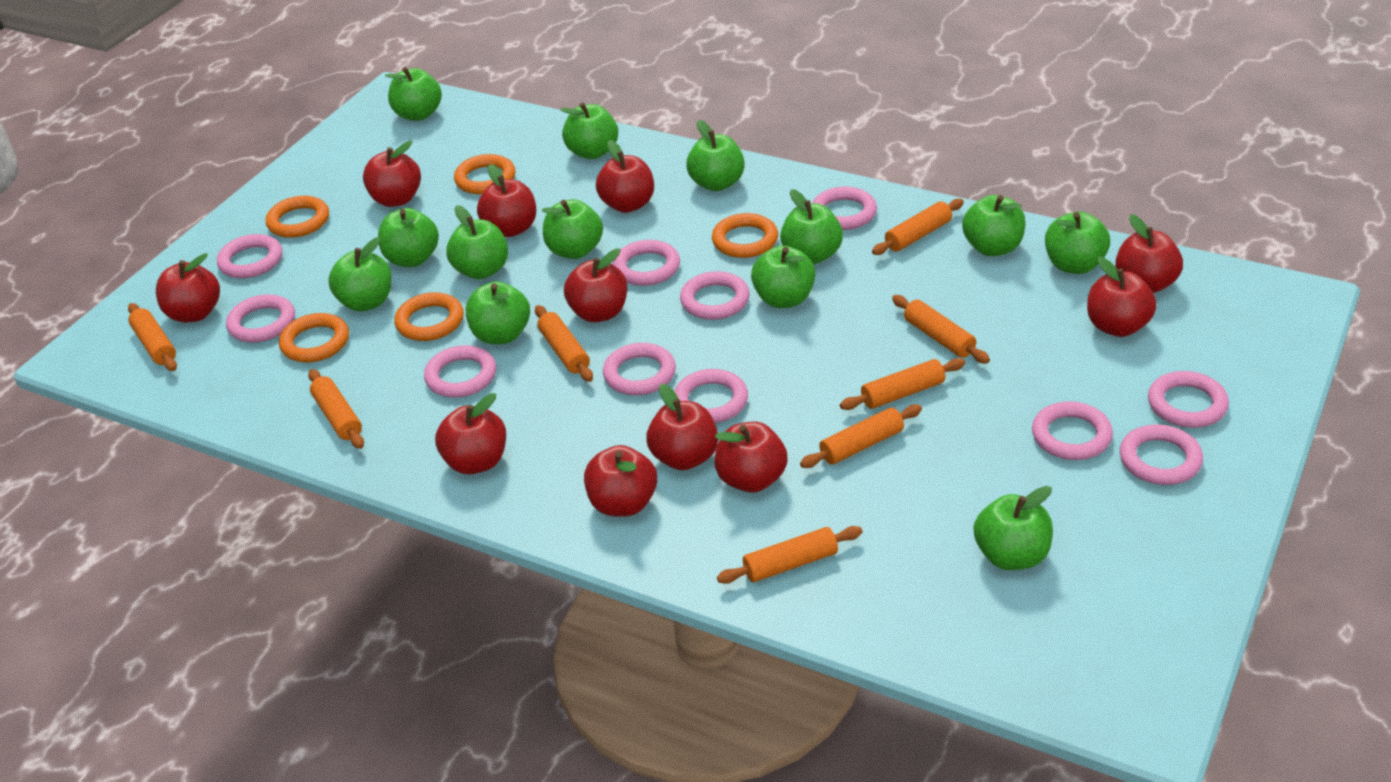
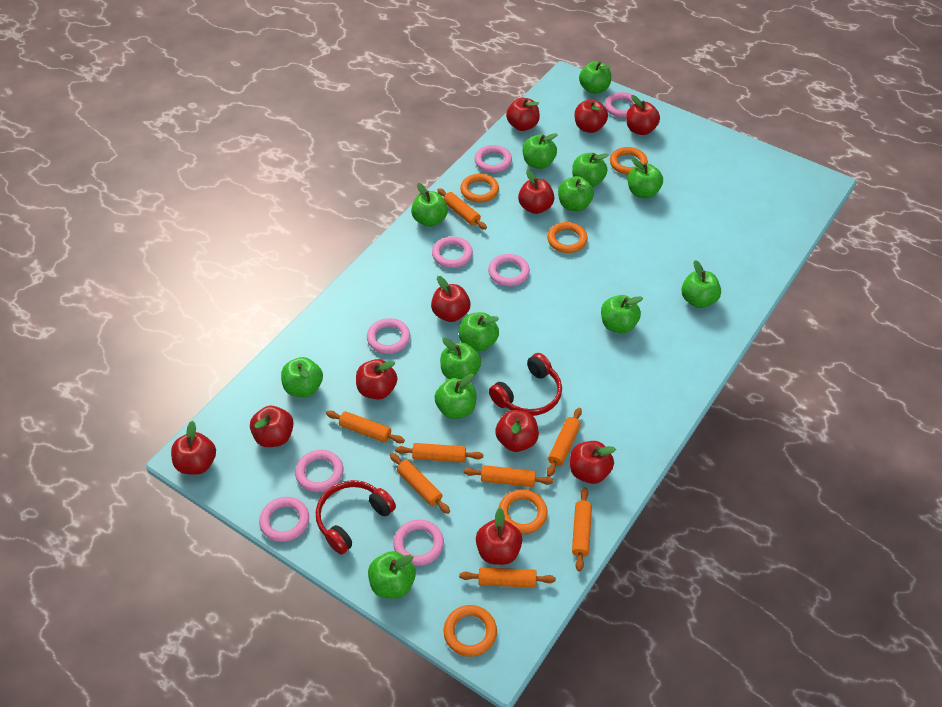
pink ring: [217,234,282,278] [226,294,295,343] [424,345,496,398] [603,343,676,395] [613,240,680,286] [674,369,748,423] [680,271,750,320] [812,187,877,230] [1032,401,1113,460] [1120,424,1203,485] [1148,371,1229,428] = 11 -> [259,497,309,542] [295,450,343,492] [367,318,410,354] [393,519,444,566] [432,236,473,268] [474,145,512,173] [488,254,530,286] [605,92,635,118] = 8
red headphones: none = 0 -> [316,480,396,554] [489,353,562,416] = 2

